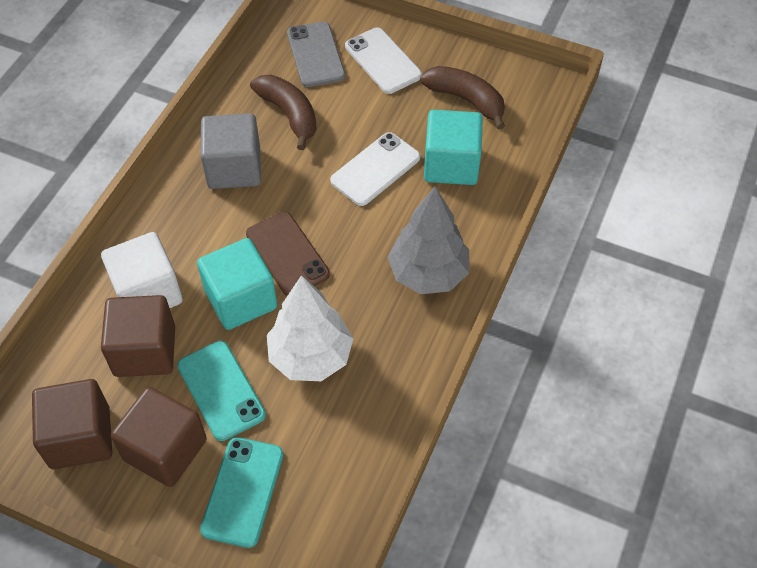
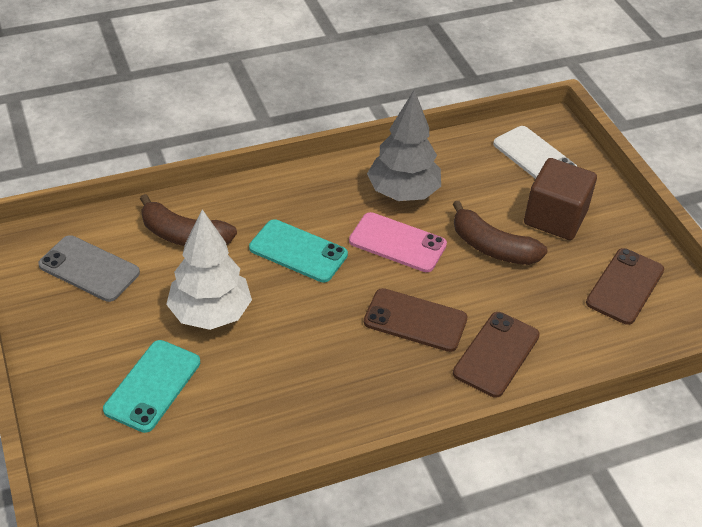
brown cube: [32,379,112,469] [101,295,175,377] [111,387,207,487] = 3 -> [524,158,597,240] = 1
brown phone: [246,212,330,296] = 1 -> [364,288,468,352] [453,312,540,397] [586,248,664,325] = 3
grey cube: [200,113,261,189] = 1 -> none = 0
pink phone: none = 0 -> [349,212,447,272] = 1
turquoise cube: [197,238,277,330] [424,110,483,185] = 2 -> none = 0
white cube: [101,232,183,308] = 1 -> none = 0
white phone: [330,132,420,206] [345,27,422,94] = 2 -> [493,126,578,179] = 1

